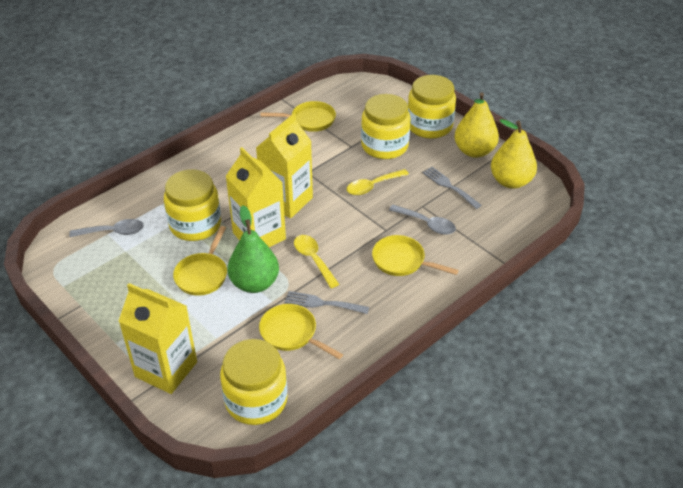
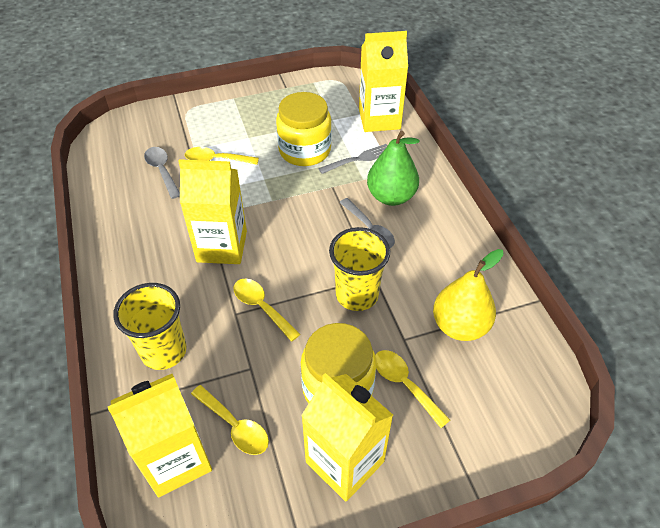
grey fork: [285,291,369,314] [422,167,482,209] = 2 -> [318,144,387,174] = 1
yellow carton: [118,283,197,394] [226,147,286,247] [256,113,313,218] = 3 -> [108,374,212,497] [178,159,247,264] [301,373,393,501] [359,31,408,132] = 4
yellow cup: none = 0 -> [113,283,187,370] [329,227,390,311] = 2
yellow jar: [164,169,221,241] [220,339,288,425] [361,94,411,159] [408,75,456,139] = 4 -> [276,92,331,166] [301,323,376,404] = 2
yellow pan: [173,226,227,296] [259,304,343,359] [261,101,336,132] [372,235,458,276] = 4 -> none = 0
yellow pear: [454,92,499,158] [491,119,537,189] = 2 -> [433,249,504,341] = 1
yellow spoon: [294,235,339,288] [347,169,409,195] = 2 -> [185,147,259,165] [191,385,269,455] [234,278,300,342] [375,350,450,428] = 4

